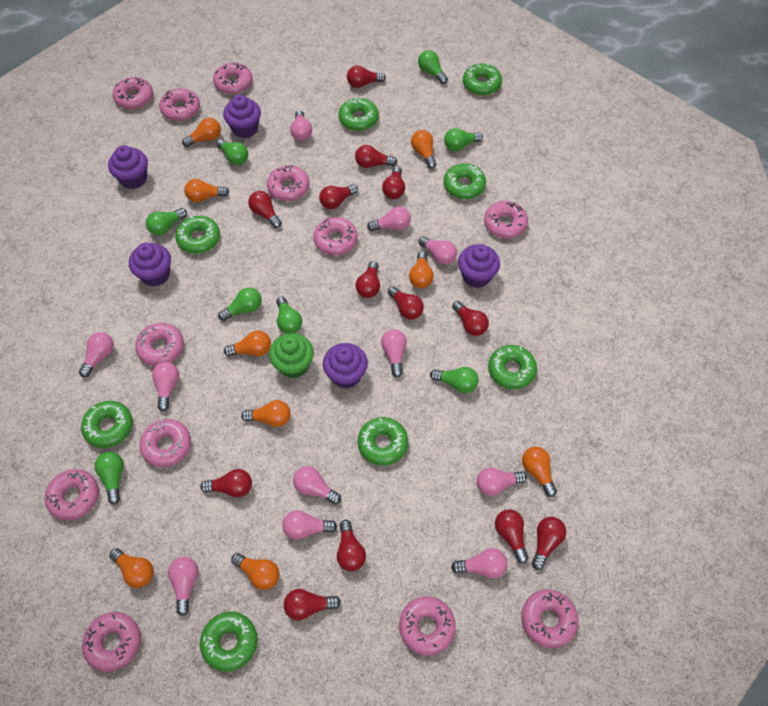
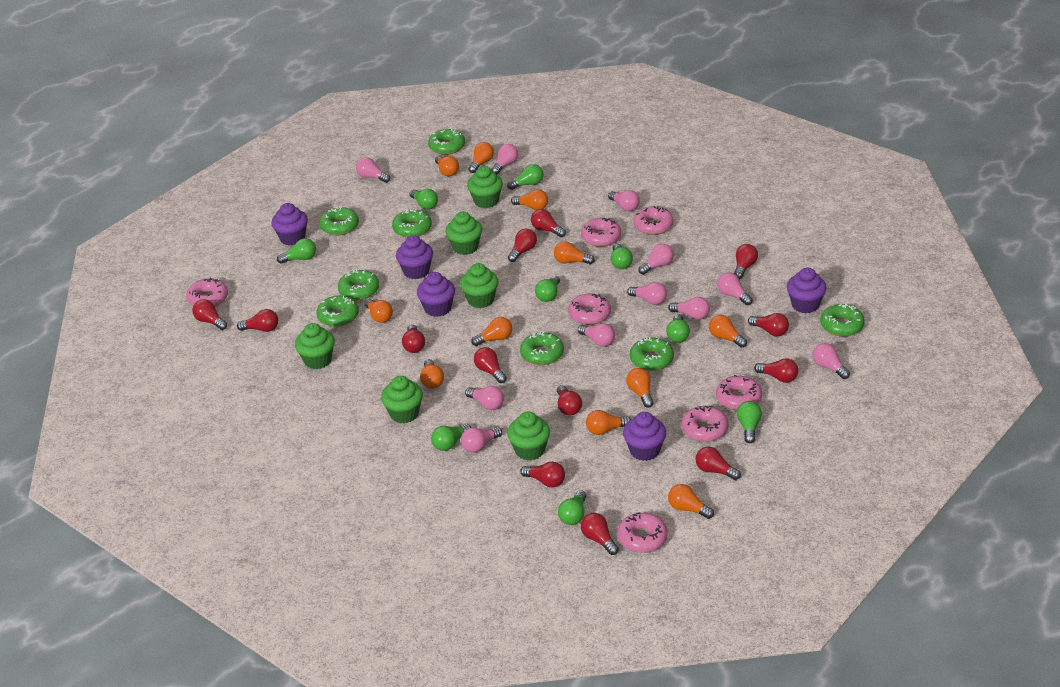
green cupcake: [269,333,314,379] = 1 -> [295,323,335,369] [381,376,423,423] [445,212,482,255] [460,263,499,308] [467,166,503,208] [507,411,550,460] = 6
green light bulb: [95,452,124,505] [146,208,187,236] [216,139,248,165] [218,288,262,321] [276,296,302,334] [418,50,448,84] [430,367,479,393] [444,128,483,151] = 8 -> [277,238,316,264] [410,189,438,210] [431,424,471,451] [507,164,544,190] [535,275,560,302] [558,490,586,525] [611,243,633,269] [666,314,690,343] [737,401,762,443] = 9
orange light bulb: [109,548,154,588] [182,118,221,147] [184,179,229,202] [224,330,271,356] [231,553,279,590] [241,400,291,427] [409,251,434,288] [411,130,436,169] [522,447,557,497] = 9 -> [364,299,393,323] [420,359,444,389] [435,156,459,176] [468,142,494,173] [471,317,512,346] [511,189,548,210] [554,241,595,264] [586,410,631,435] [626,368,654,408] [668,484,714,519] [709,315,747,348] = 11
pink donut: [44,469,99,521] [82,612,141,672] [112,77,153,109] [135,323,184,366] [139,419,191,468] [159,88,200,121] [213,62,253,94] [267,165,309,201] [313,217,358,255] [399,596,456,656] [484,201,528,238] [521,589,579,648] = 12 -> [186,278,228,307] [568,293,611,325] [581,218,621,247] [617,512,667,553] [633,206,674,235] [682,406,729,442] [716,375,762,410] = 7

